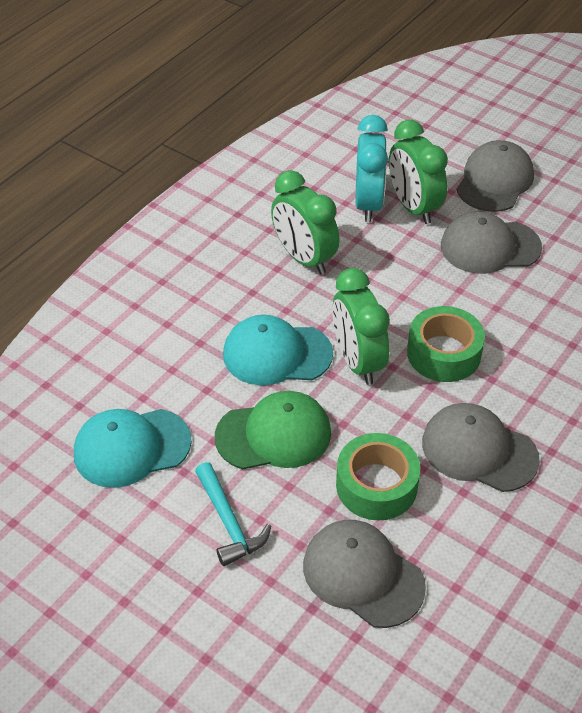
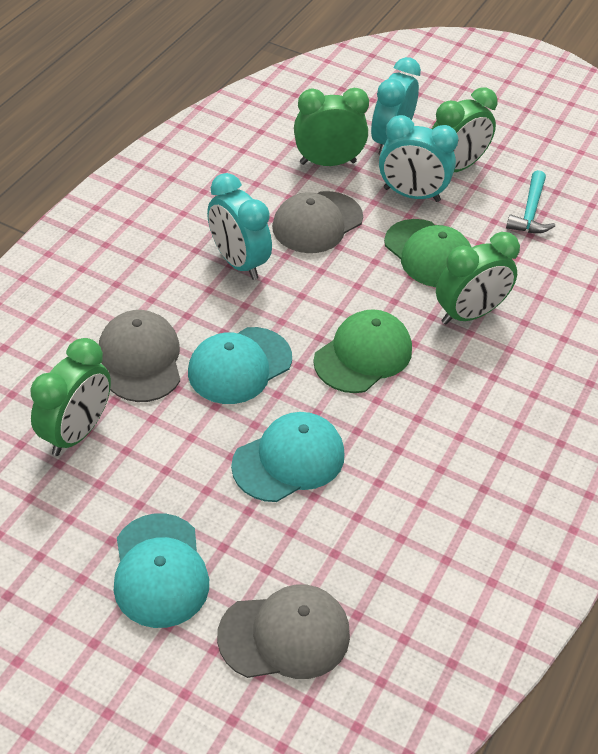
green cap: [215,391,331,469] = 1 -> [313,309,412,393] [384,219,472,287] = 2
green clock: [271,170,339,274] [332,268,390,385] [389,119,448,224] = 3 -> [30,338,111,456] [294,88,369,166] [432,87,497,172] [436,232,520,324] = 4
green tape: [336,433,420,521] [407,306,485,382] = 2 -> none = 0
grey cap: [303,520,426,628] [422,403,540,492] [441,211,542,274] [457,140,534,212] = 4 -> [99,310,180,402] [217,584,350,679] [272,191,363,253] = 3
turquoise cap: [74,409,192,488] [223,315,333,386] = 2 -> [114,513,209,628] [188,327,292,404] [231,412,344,502] = 3
turquoise clock: [355,115,388,222] = 1 -> [207,173,272,280] [371,57,421,155] [379,115,458,202] = 3

